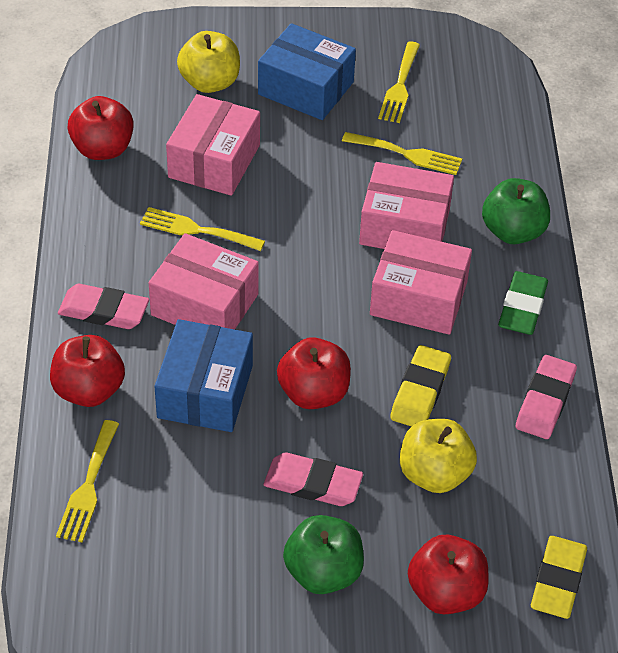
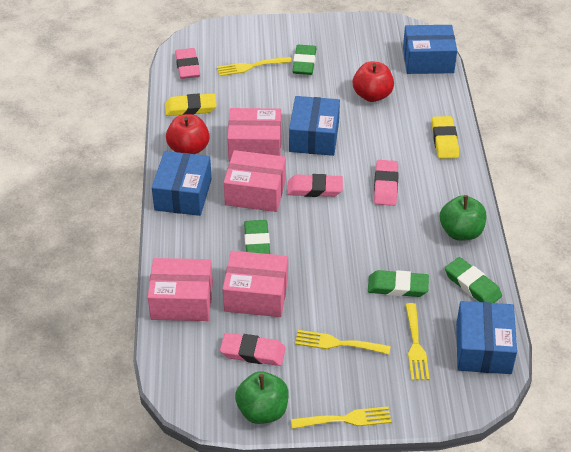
blue box: [154,319,253,432] [258,23,356,120] = 2 -> [152,151,212,216] [289,96,340,156] [403,25,457,74] [456,301,517,374] = 4
green eraser: [498,271,548,335] = 1 -> [244,220,270,254] [292,45,317,75] [368,270,429,297] [445,257,502,303] = 4
pink eraser: [58,284,149,329] [264,452,363,506] [516,355,577,439] = 3 -> [175,48,200,79] [220,333,286,366] [287,174,343,197] [374,160,399,206] = 4
red apple: [50,335,125,407] [68,96,134,160] [277,337,351,409] [408,535,488,614] = 4 -> [166,114,210,154] [353,61,394,102] = 2
yellow apple: [177,31,240,93] [400,419,477,493] = 2 -> none = 0

